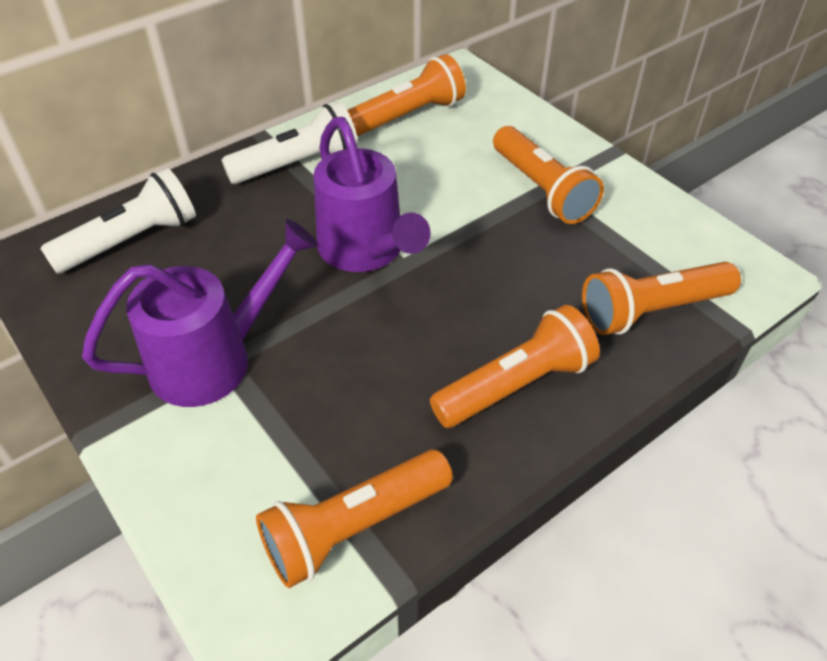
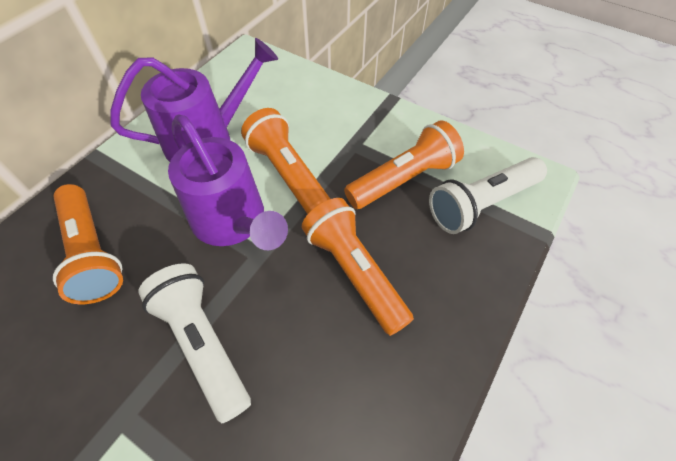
orange flashlight: [256,450,453,588] [347,54,466,136] [430,305,600,428] [493,126,604,224] [582,262,741,335] = 5 -> [53,184,123,304] [241,108,330,214] [302,198,414,336] [344,120,464,209] = 4

